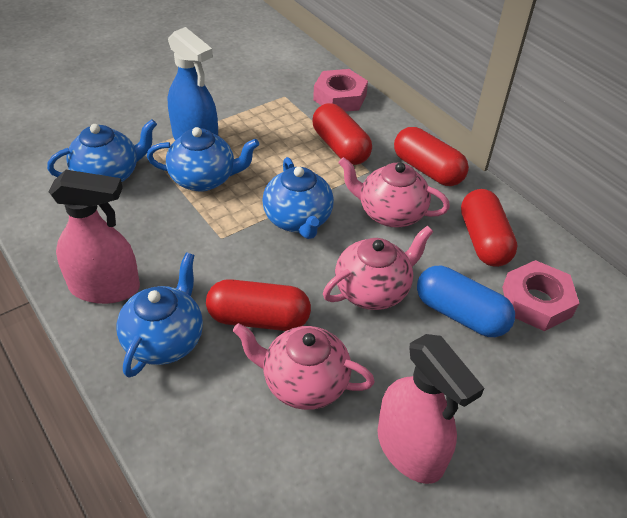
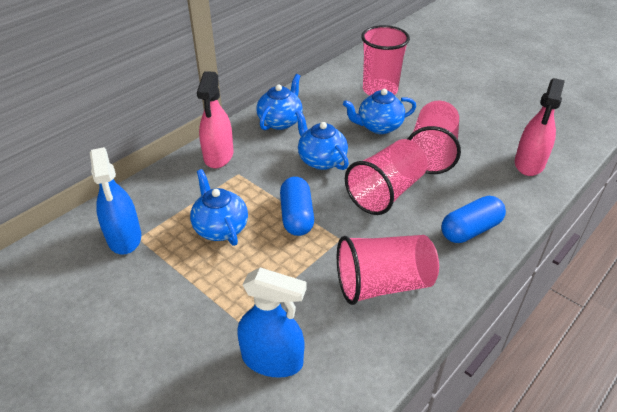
blue capsule: [417,266,515,337] = 1 -> [280,177,314,236] [441,196,506,243] = 2
blue spray bottle: [168,27,218,140] = 1 -> [90,147,141,255] [237,267,307,378] = 2
pink cup: none = 0 -> [337,235,439,305] [345,139,427,215] [361,25,410,95] [408,101,461,174] = 4
pink nut: [313,69,368,112] [502,260,579,331] = 2 -> none = 0
pink teapot: [233,323,375,410] [323,225,434,310] [338,157,450,227] = 3 -> none = 0
red capsule: [206,279,311,331] [312,103,372,165] [394,127,469,186] [461,189,518,267] = 4 -> none = 0

